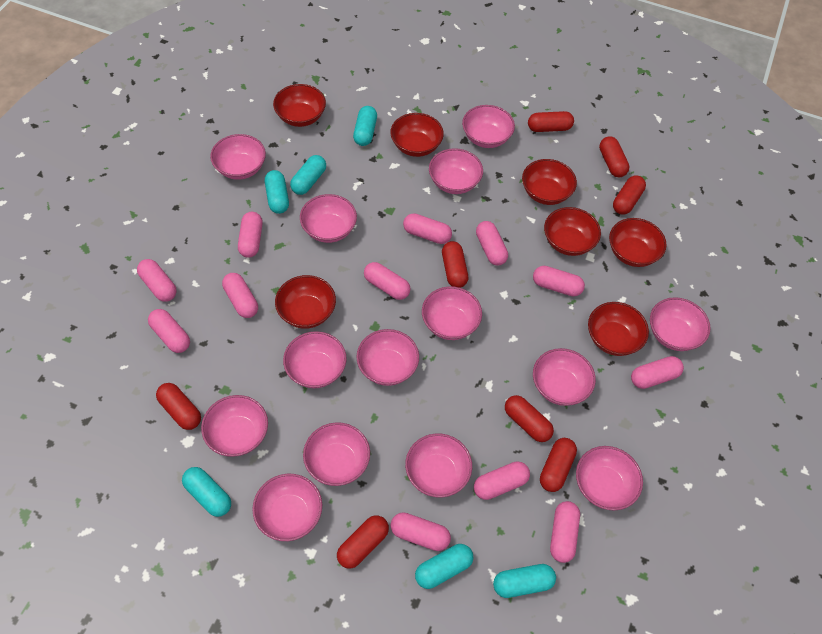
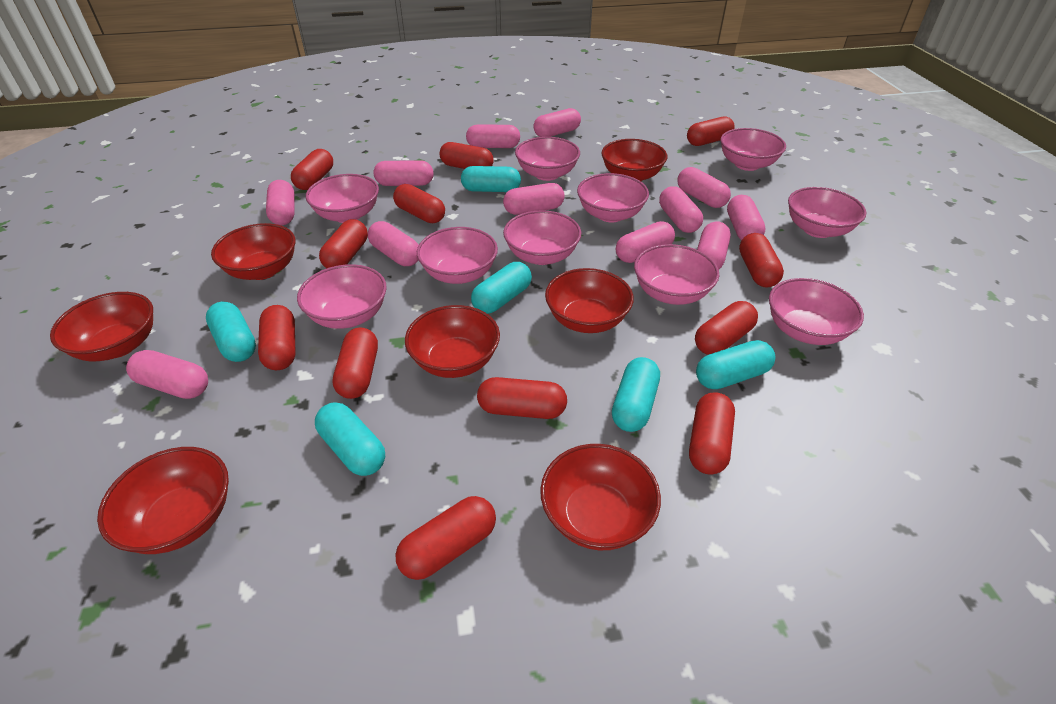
pink bowl: [201,395,268,457] [210,134,266,180] [252,474,322,541] [283,331,347,388] [300,194,357,243] [303,422,370,486] [356,329,419,386] [405,433,472,498] [422,286,482,340] [429,148,483,194] [462,105,515,148] [533,348,596,406] [576,446,643,511] [650,297,711,351] = 14 -> [297,264,387,329] [306,174,379,223] [417,227,498,284] [503,210,582,265] [515,137,580,181] [577,173,649,222] [634,244,719,305] [720,128,786,171] [769,278,864,345] [788,187,866,238] = 10
red capsule: [156,383,201,430] [337,515,389,569] [442,241,468,288] [505,395,554,442] [528,111,574,132] [540,438,577,492] [599,136,630,177] [613,175,646,215] = 8 -> [258,305,296,370] [291,149,333,190] [319,219,368,268] [332,327,378,399] [393,184,445,223] [395,496,496,580] [440,142,494,169] [477,377,567,419] [687,116,735,146] [689,392,735,475] [695,301,758,355] [739,233,784,288] = 12

